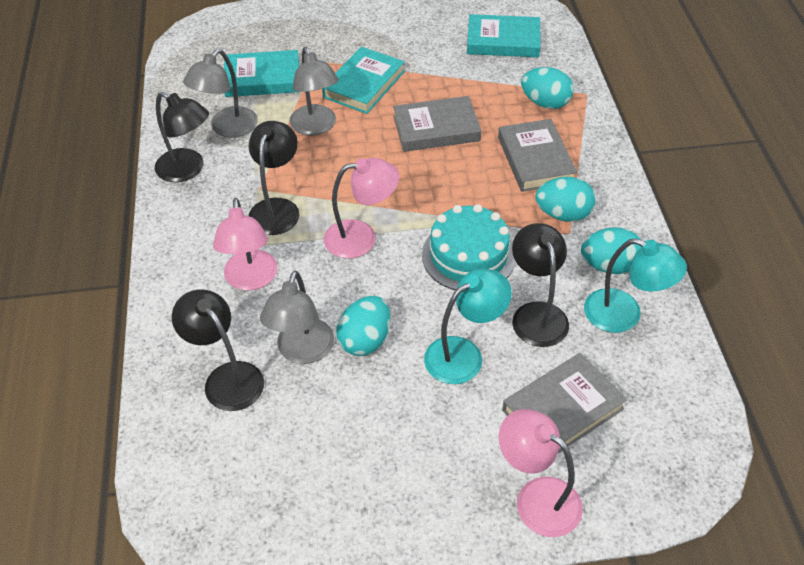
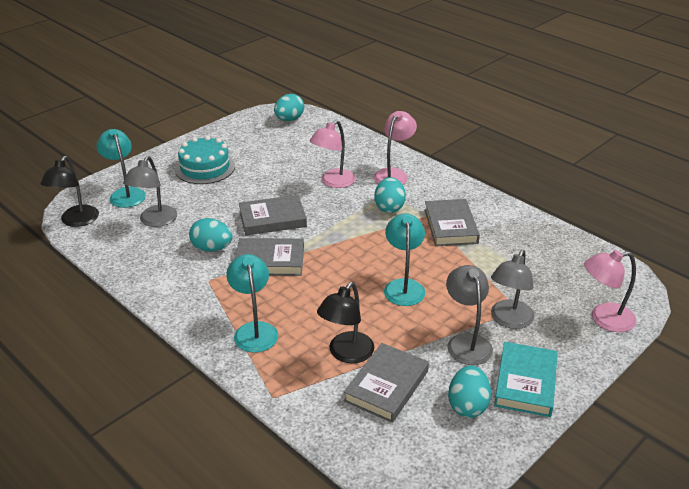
black lamp: [155,92,209,182] [172,289,264,411] [248,121,300,235] [512,223,569,347] = 4 -> [40,156,99,227] [317,282,374,363] = 2
grey book: [393,96,481,152] [498,119,577,192] [502,353,627,453] = 3 -> [235,238,304,276] [239,195,307,235] [344,343,429,423] [424,199,480,246] = 4
turquoise book: [224,50,299,97] [322,47,405,114] [467,14,541,57] = 3 -> [494,342,558,417] = 1
turquoise lamp: [424,269,512,384] [584,238,687,333] = 2 -> [96,129,146,208] [226,254,278,353] [384,213,425,306] = 3

